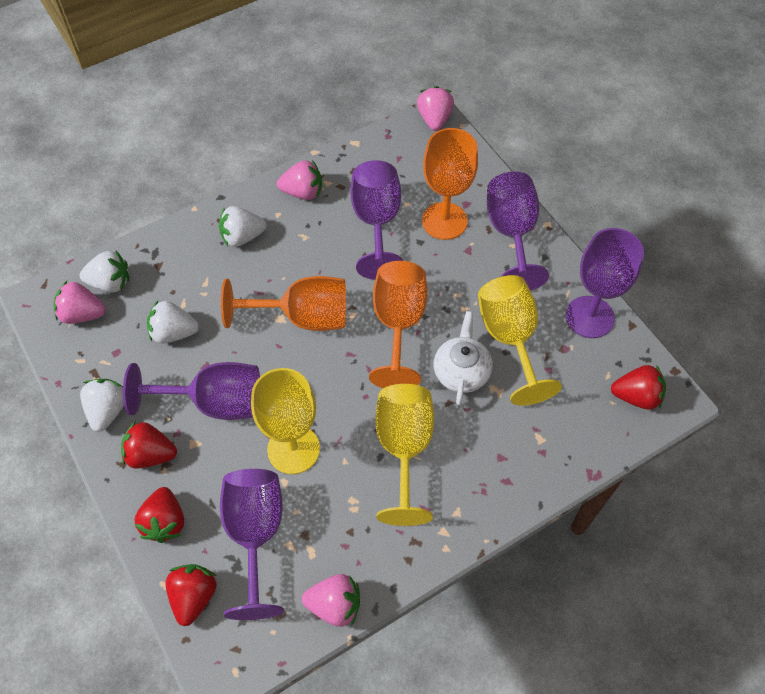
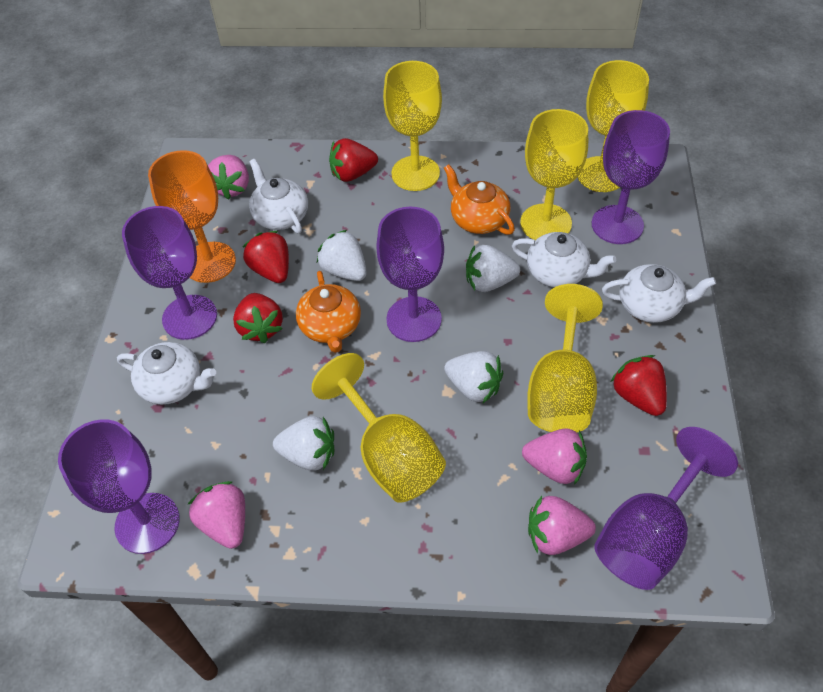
orange goblet: [221,276,346,331] [369,261,427,388] [422,128,478,240] = 3 -> [148,150,236,283] = 1
orange teapot: none = 0 -> [296,271,361,353] [444,164,515,235] = 2
white teapot: [434,311,493,406] = 1 -> [117,342,216,405] [249,159,308,233] [512,232,616,287] [602,264,716,323] = 4
yellow goblet: [251,368,320,474] [375,384,434,526] [478,275,562,406] = 3 -> [312,353,446,503] [383,61,442,191] [520,109,588,240] [527,284,603,432] [578,60,649,192] = 5

